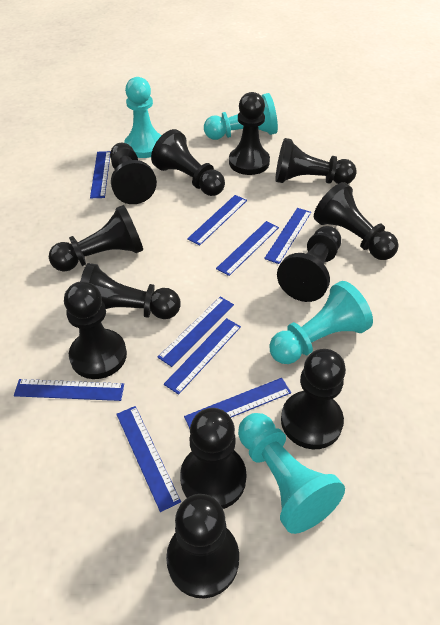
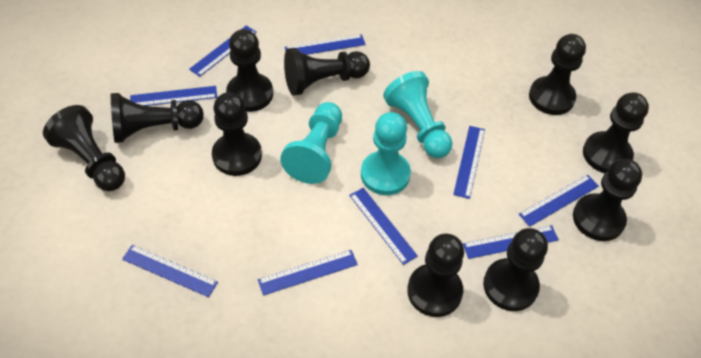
black pawn: [49,205,143,272] [64,281,127,379] [81,263,181,319] [110,143,157,204] [151,129,225,196] [166,494,239,598] [180,408,247,509] [229,92,270,175] [275,138,357,184] [277,226,341,302] [281,349,346,449] [314,182,399,260] = 12 -> [43,105,125,191] [111,93,204,143] [212,92,262,176] [226,29,273,112] [284,48,370,96] [407,234,464,317] [483,228,548,311] [529,34,586,115] [573,159,642,241] [583,92,649,173] = 10
turquoise pawn: [124,77,162,158] [204,93,278,140] [238,413,345,534] [269,281,373,364] = 4 -> [280,102,342,184] [361,112,411,195] [383,71,452,158] = 3

